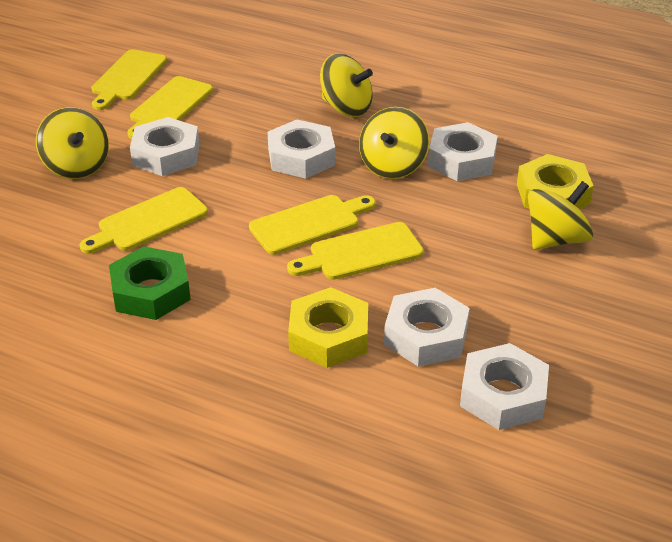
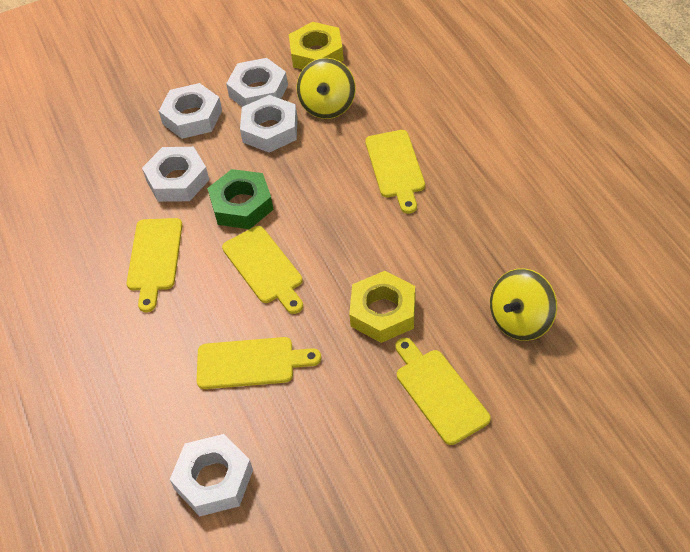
yellow spinning top: [36,107,109,179] [320,54,373,117] [359,107,429,179] [528,181,593,250] = 4 -> [296,58,356,119] [490,268,557,341] = 2

